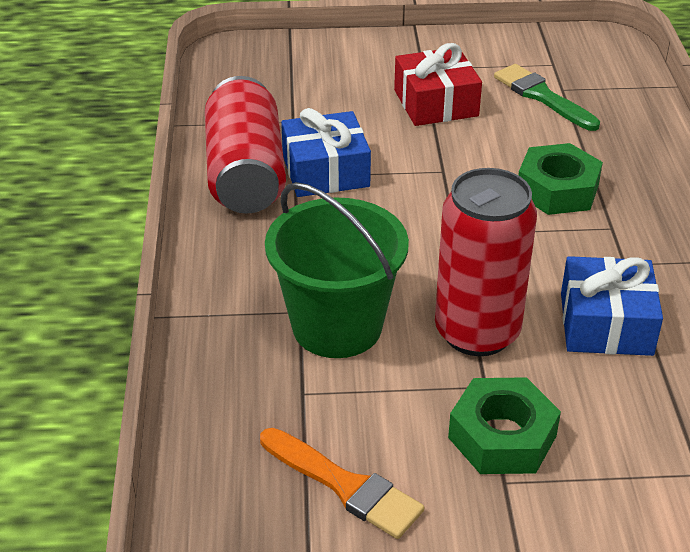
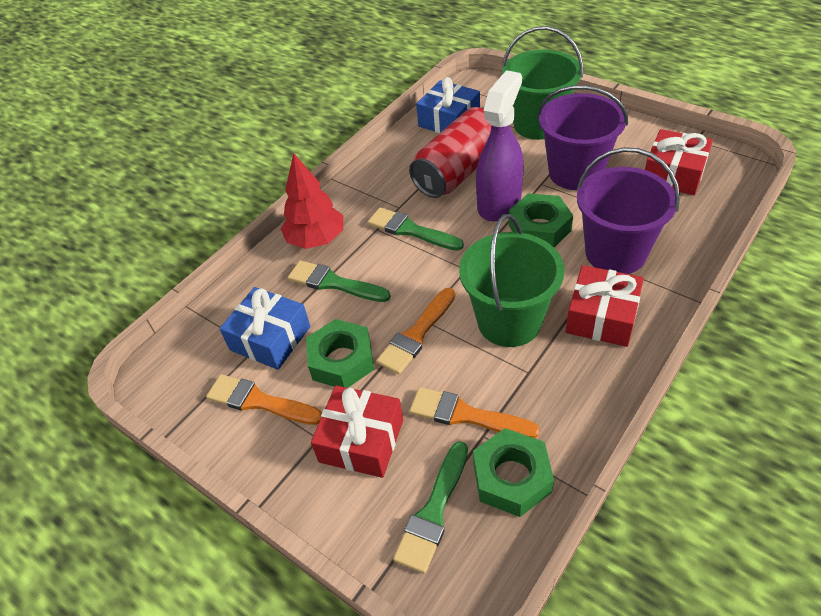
green brush: [494,64,600,131] = 1 -> [288,260,391,302] [368,207,464,251] [393,442,468,574] = 3
green bucket: [265,182,409,358] = 1 -> [459,214,565,347] [502,26,583,140] = 2
green nut: [448,377,561,474] [518,143,603,215] = 2 -> [306,319,374,388] [473,428,554,517] [509,193,573,247] = 3
orange brush: [260,428,424,539] = 1 -> [206,374,322,425] [376,288,456,374] [409,387,540,438] = 3
purple bucket: none = 0 -> [538,85,628,190] [577,147,680,274] = 2
purple spray bottle: none = 0 -> [476,70,524,221] = 1
red can: [205,76,286,214] [435,168,537,356] = 2 -> [409,107,491,198] = 1
red gift: [394,43,482,126] = 1 -> [311,385,403,478] [566,265,644,347] [645,129,713,195] = 3
red tree: none = 0 -> [281,153,343,249] = 1

